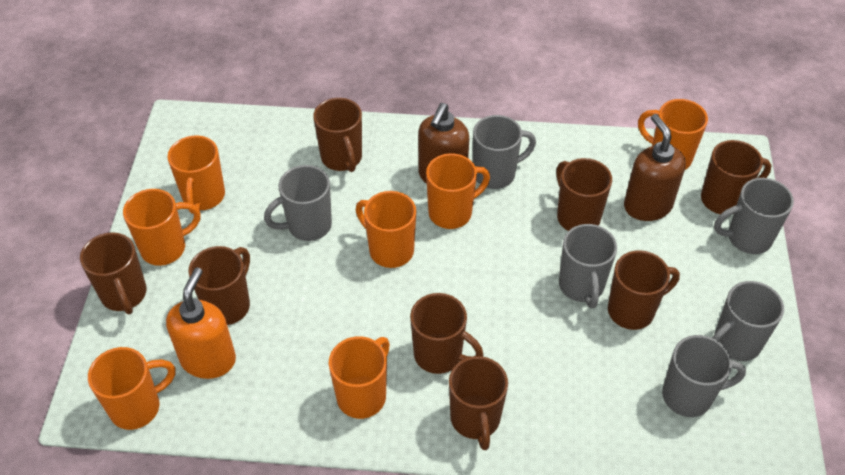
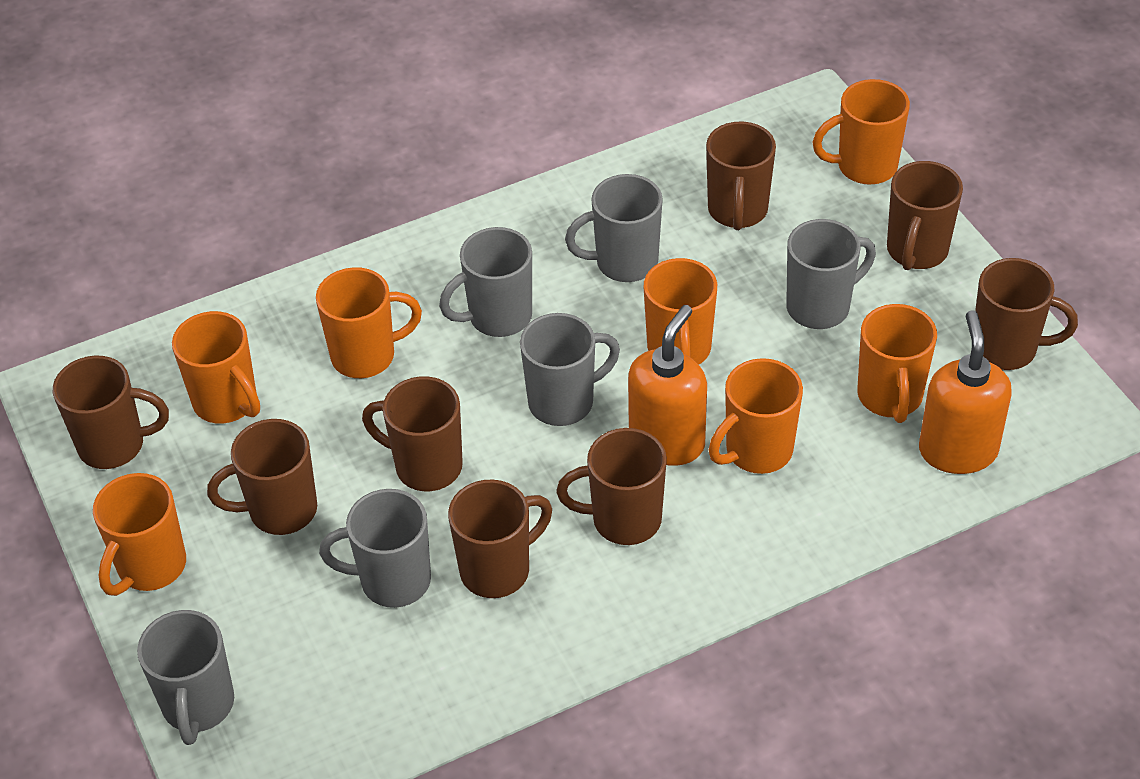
brown soap dispenser: [418,103,469,184] [624,114,686,221] = 2 -> none = 0
orange soap dispenser: [166,267,236,379] = 1 -> [628,305,707,466] [919,310,1012,474] = 2

